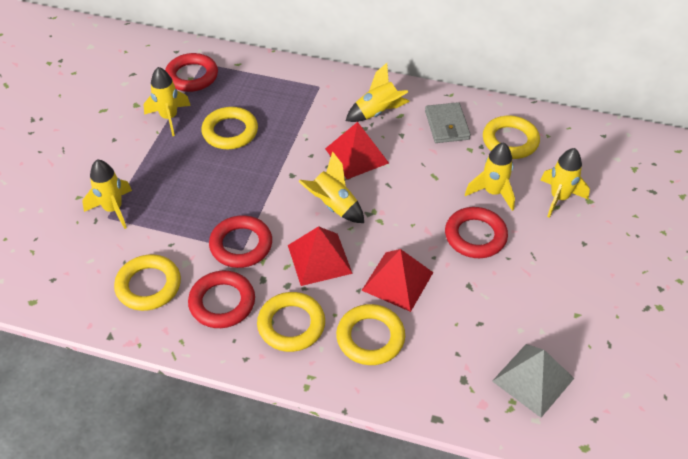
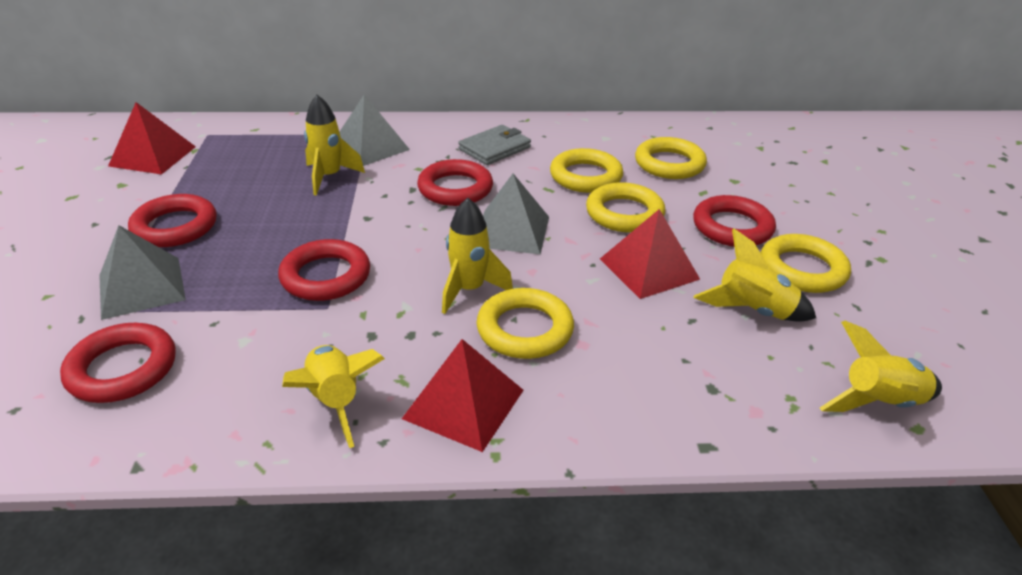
grey pyramid: [492,344,574,417] = 1 -> [99,225,186,320] [339,94,410,166] [483,174,549,254] = 3
red ring: [165,53,218,92] [188,271,255,328] [209,215,272,268] [445,207,508,258] = 4 -> [60,323,176,403] [128,194,217,247] [278,239,370,301] [417,159,493,206] [693,195,776,247] = 5
yellow rocket: [82,159,132,229] [143,67,191,136] [298,151,364,223] [346,63,410,122] [465,142,515,211] [541,148,590,218] = 6 -> [282,345,385,448] [304,95,365,196] [442,198,513,314] [694,229,816,322] [820,321,942,412] = 5

